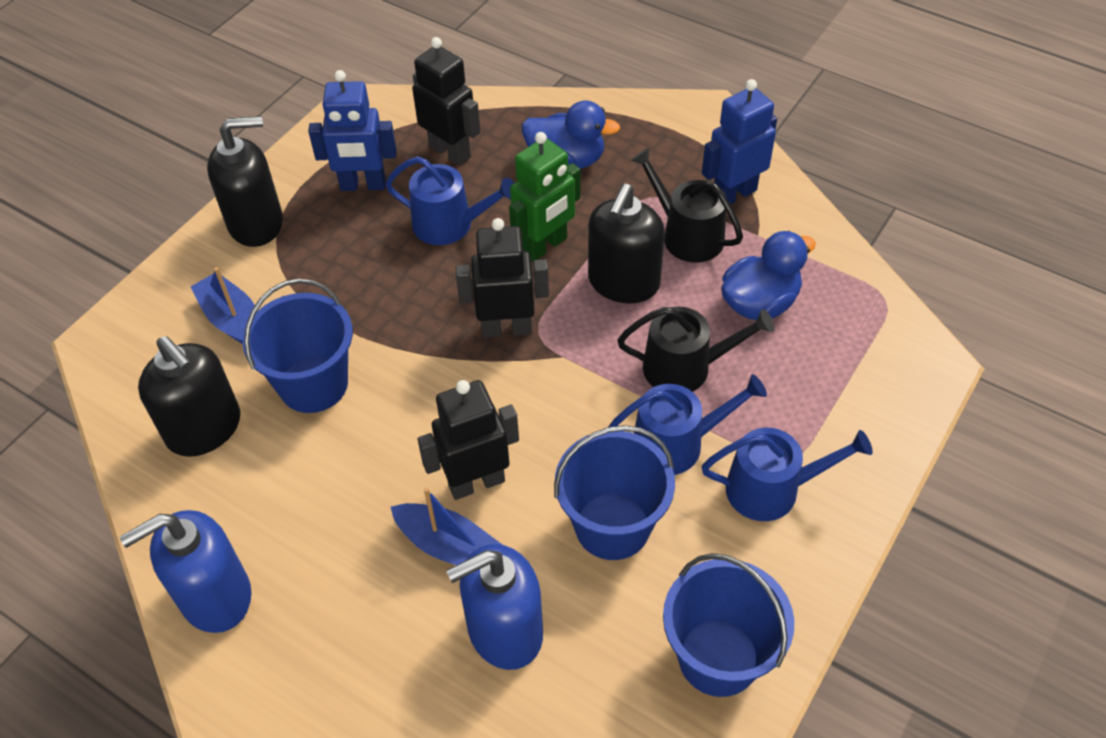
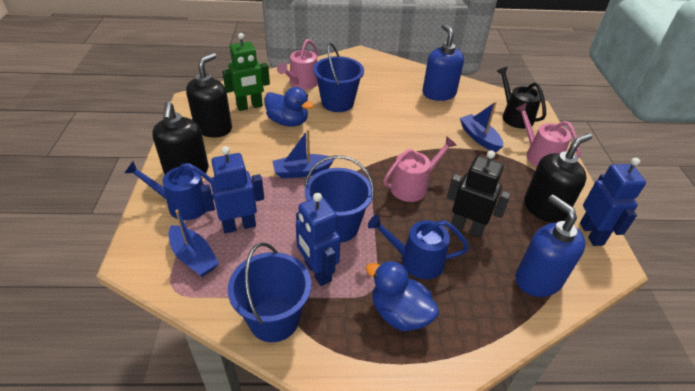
black robot: [412,37,481,166] [418,380,519,500] [456,218,549,338] = 3 -> [447,150,511,237] = 1
black watering can: [617,307,775,392] [631,148,743,263] = 2 -> [497,67,546,129] = 1
blue boat: [191,267,255,343] [391,487,503,565] = 2 -> [169,210,219,277] [272,129,335,178] [460,102,503,152] = 3
blue robot: [308,70,397,191] [702,79,777,204] = 2 -> [200,146,264,233] [296,193,340,286] [580,158,646,246] = 3
blue watering can: [385,157,514,245] [608,374,767,475] [702,428,873,521] = 3 -> [125,161,214,220] [368,215,469,279] = 2
pink watering can: none = 0 -> [277,39,318,90] [383,136,457,202] [515,103,580,167] = 3

